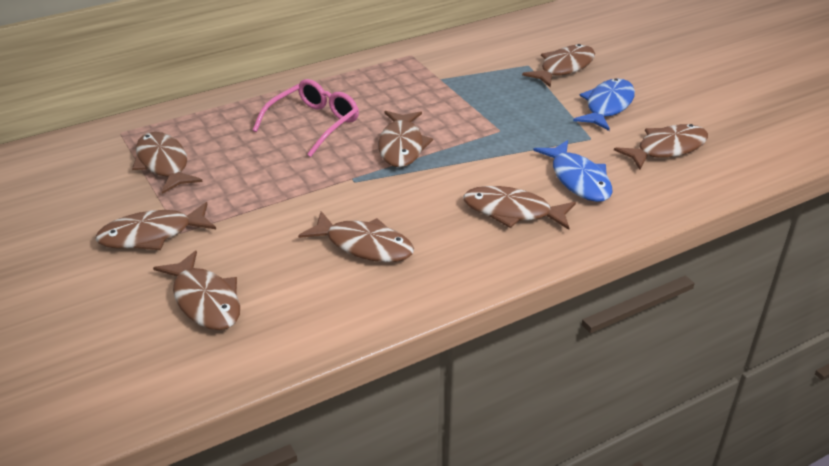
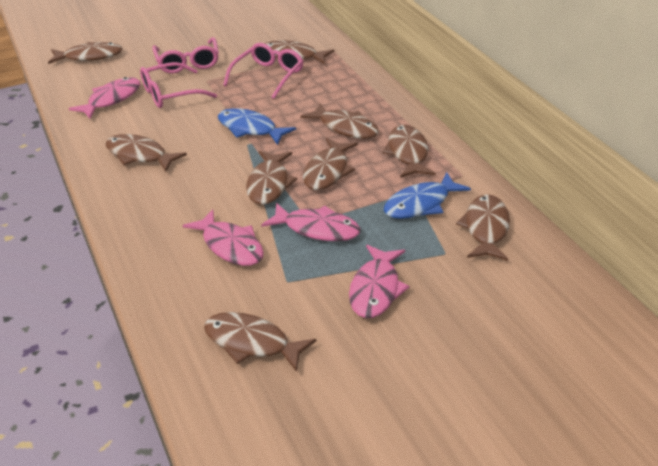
brown fish: [95,202,216,250] [132,132,203,194] [153,250,240,330] [298,211,414,262] [378,111,433,167] [463,186,576,230] [522,44,595,88] [614,124,708,170] = 8 -> [48,42,123,64] [106,134,187,172] [204,312,316,372] [246,151,297,205] [265,40,334,65] [300,103,379,139] [303,138,358,190] [382,125,435,178] [456,194,510,261] = 9
pink fish: none = 0 -> [69,77,140,119] [182,209,264,266] [261,203,361,241] [349,245,410,318] = 4
pink glasses: [252,79,359,157] = 1 -> [140,62,217,108] [152,37,219,73] [223,43,303,99] = 3

